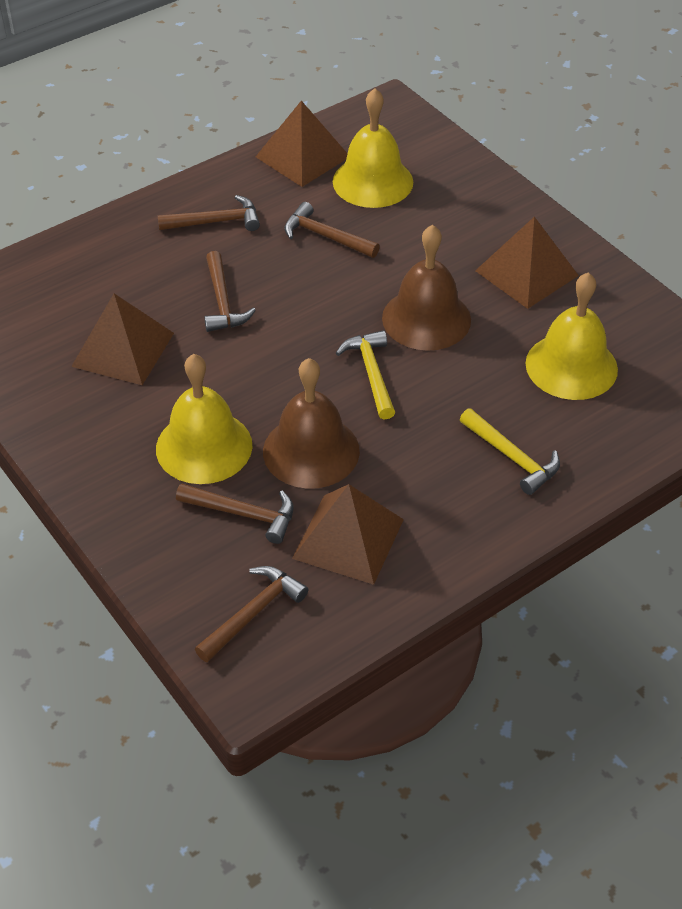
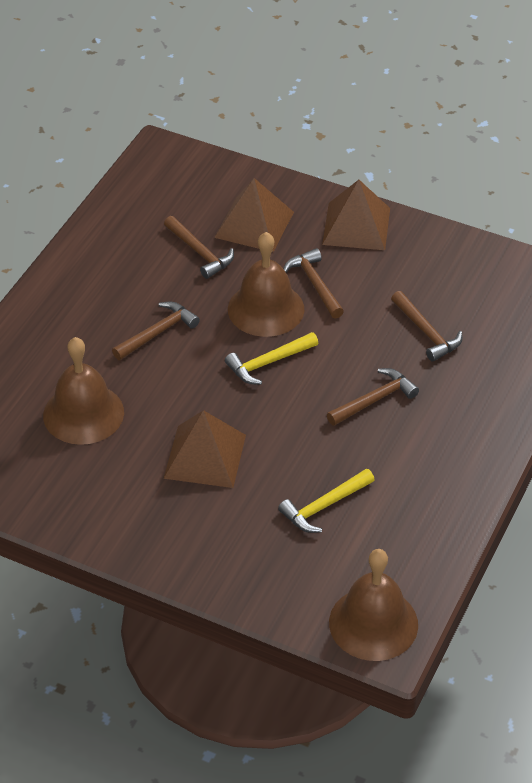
brown bell: [263,358,360,489] [382,225,471,351] = 2 -> [43,337,124,445] [228,232,304,337] [329,549,418,661] = 3
brown pyramid: [71,294,174,385] [256,101,348,187] [292,484,404,585] [475,217,579,309] = 4 -> [164,410,246,488] [214,178,294,252] [322,180,390,250] = 3
yellow bell: [156,354,253,484] [333,88,413,208] [526,272,618,400] = 3 -> none = 0

